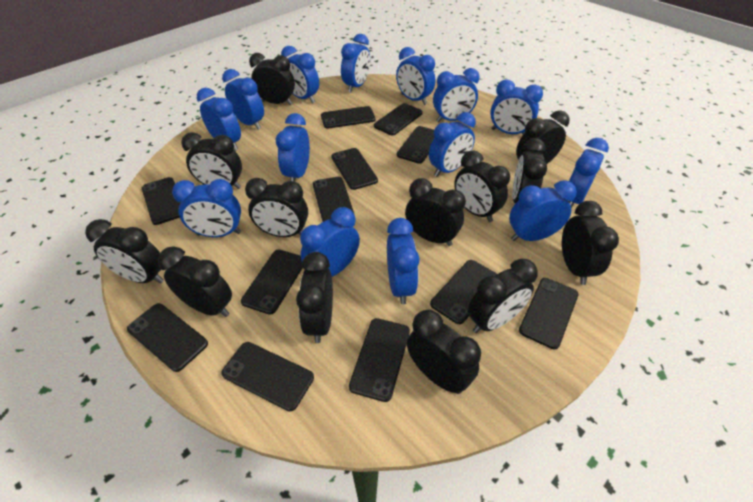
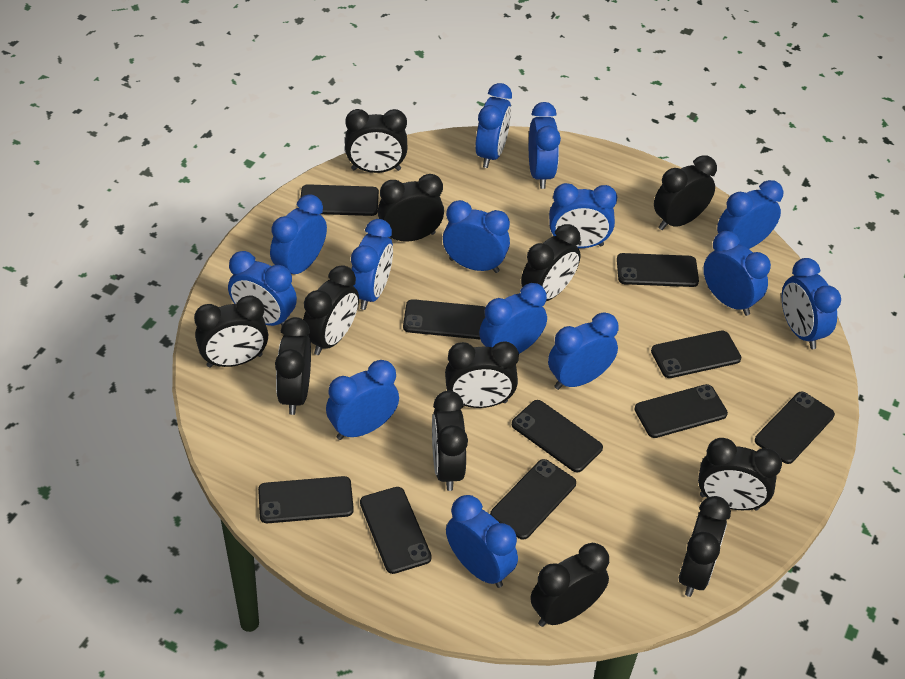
black clock: [85,219,164,284] [158,246,232,317] [181,132,242,189] [245,178,308,237] [249,53,295,105] [296,252,333,343] [405,178,466,246] [407,310,481,394] [454,150,510,222] [468,258,538,333] [512,138,547,204] [516,110,570,164] [562,201,619,285] = 13 -> [194,295,268,368] [275,317,311,415] [303,265,359,355] [345,109,407,173] [378,174,444,242] [432,391,468,491] [445,342,519,408] [521,224,581,301] [530,543,609,627] [654,155,717,230] [679,496,731,597] [698,438,782,510] = 12
black phone: [127,303,208,372] [142,177,181,225] [221,342,314,411] [241,250,302,314] [313,177,354,222] [321,106,376,129] [331,148,378,190] [349,318,410,402] [374,103,423,135] [397,126,434,164] [430,260,497,324] [519,278,578,349] = 12 -> [258,476,354,523] [301,184,379,216] [360,487,432,574] [403,299,486,339] [490,459,576,540] [512,400,603,472] [617,253,699,287] [634,384,728,438] [651,330,741,378] [755,391,835,464] = 10

